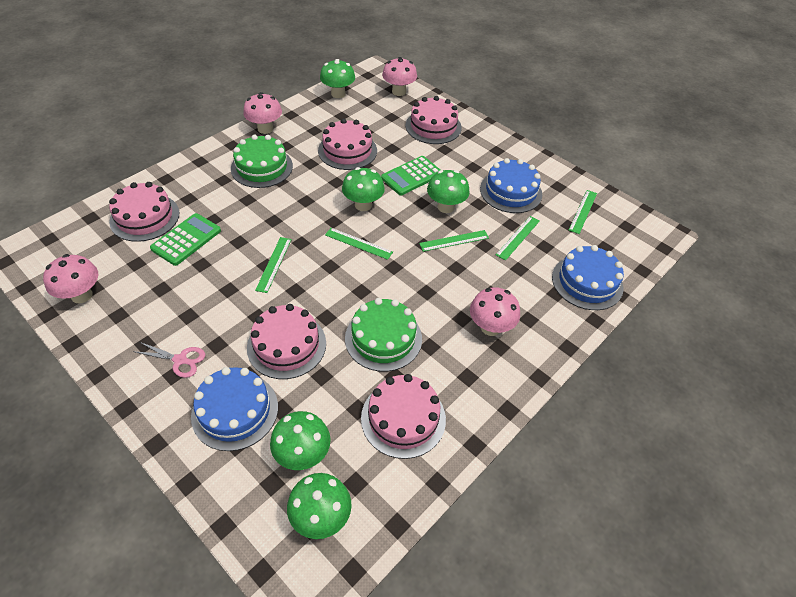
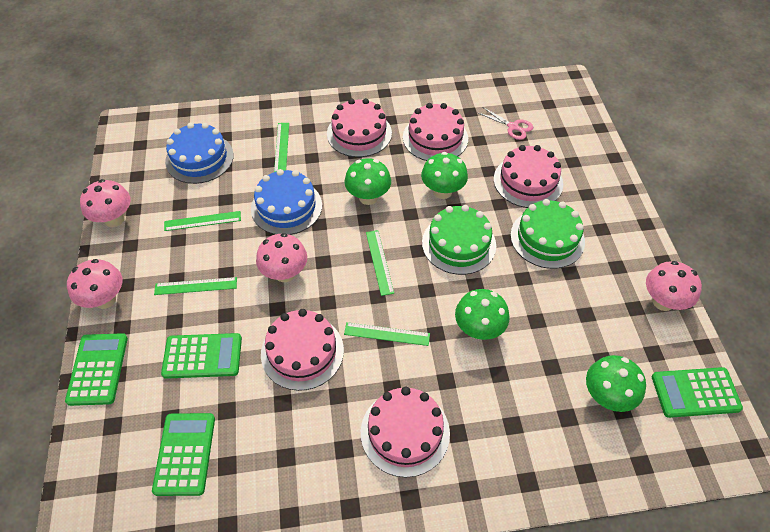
blue cake: [191,367,278,451] [480,158,542,213] [552,245,624,310] = 3 -> [165,123,234,184] [251,169,322,235] = 2
green calculator: [150,213,221,266] [381,156,440,195] = 2 -> [65,333,128,406] [152,413,215,496] [161,333,242,379] [652,367,743,418] = 4
green mushroom: [270,411,331,470] [287,473,351,539] [320,59,355,98] [342,167,385,211] [427,170,470,213] = 5 -> [345,158,391,205] [421,152,468,199] [455,289,510,340] [586,355,646,412] = 4

